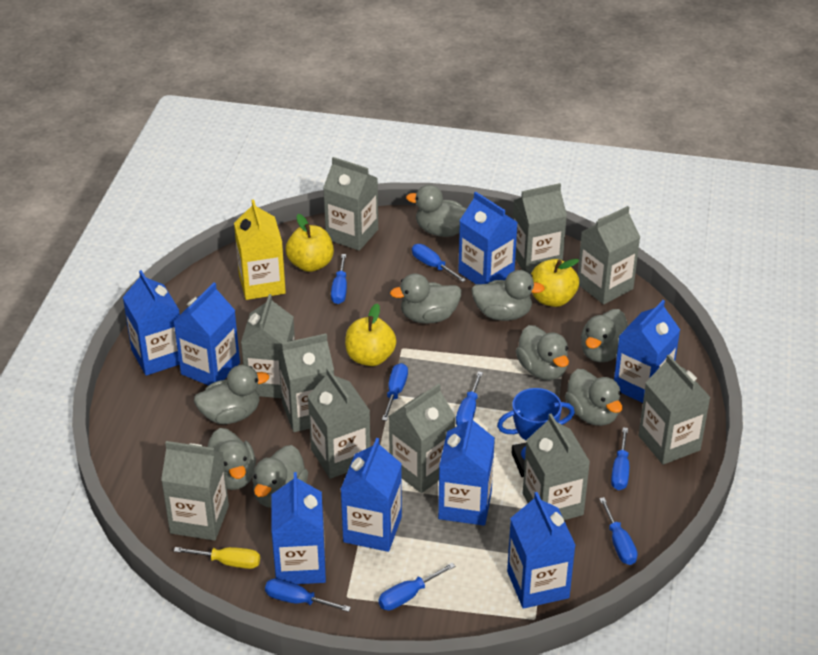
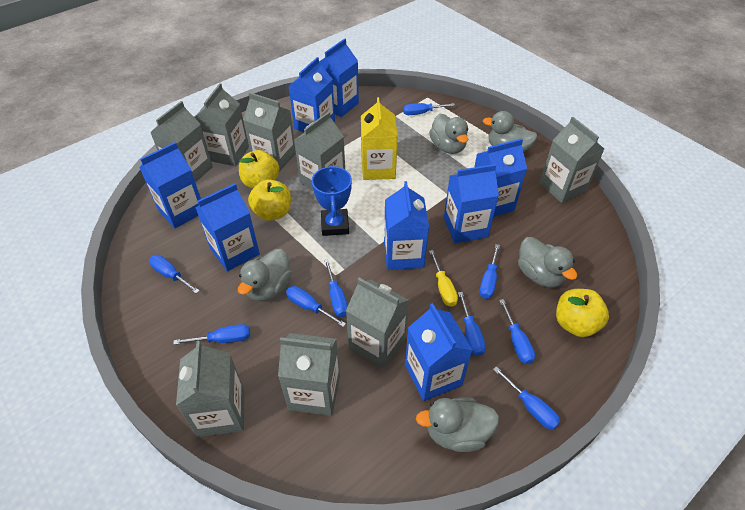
blue screwdriver: [265,578,351,612] [331,254,347,304] [378,563,455,610] [382,363,408,421] [412,244,466,282] [456,371,483,426] [599,497,638,565] [611,427,629,490] = 8 -> [149,255,200,294] [173,324,250,345] [286,286,346,327] [324,259,348,317] [403,103,455,115] [458,292,486,356] [479,244,500,299] [493,366,560,430] [499,299,535,364] = 9
grey carton: [161,441,229,541] [241,294,295,398] [278,334,334,432] [307,368,371,479] [323,157,378,251] [389,383,456,493] [513,183,567,274] [523,414,590,520] [578,206,640,304] [638,355,711,465] = 10 -> [150,101,213,183] [176,341,244,437] [194,83,249,166] [243,92,296,172] [278,333,340,416] [294,111,345,190] [346,278,409,369] [540,117,604,203] = 8
grey duck: [194,365,269,424] [207,428,256,490] [252,445,308,508] [390,273,461,324] [406,185,467,237] [471,270,545,321] [516,325,569,380] [565,369,623,426] [581,309,628,362] = 9 -> [238,249,292,301] [416,397,499,452] [429,114,468,154] [483,111,537,152] [518,237,577,287] = 5

